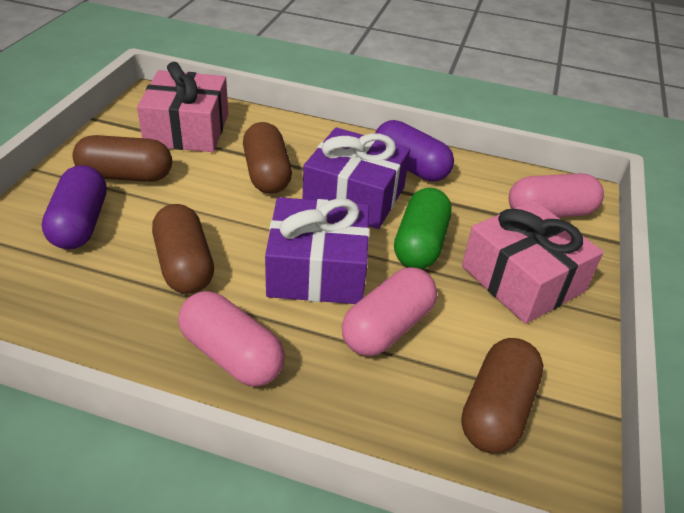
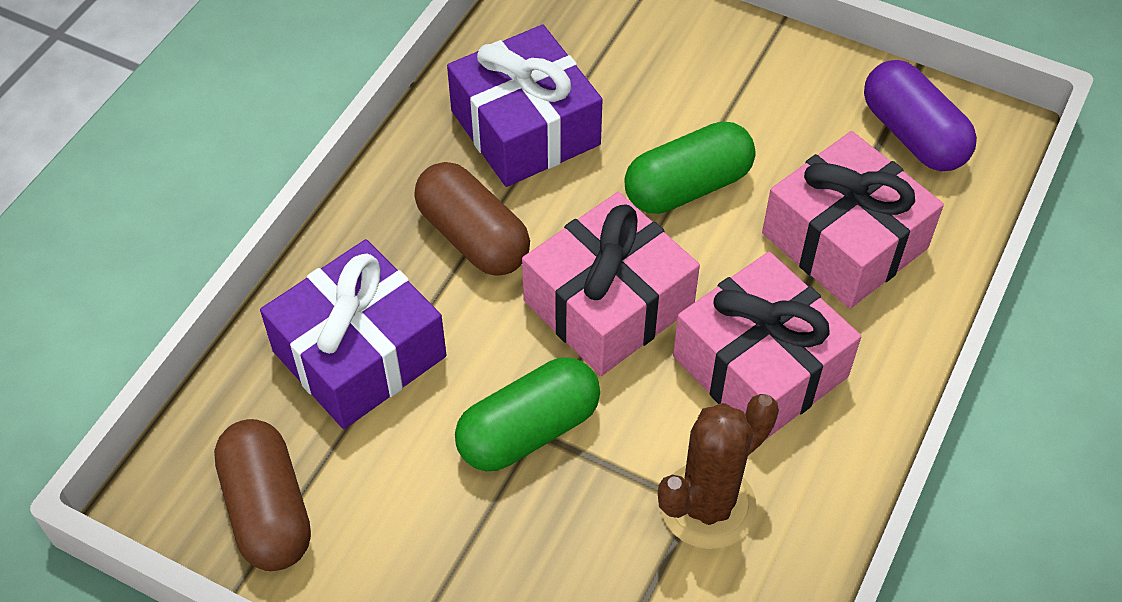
brown cactus: none = 0 -> [658,394,779,549] = 1
brown capsule: [72,135,172,182] [152,204,214,294] [243,122,292,194] [461,338,543,453] = 4 -> [214,419,311,571] [414,162,530,276] = 2
green capsule: [394,188,452,269] = 1 -> [455,357,600,471] [624,122,756,214] = 2
pink capsule: [178,291,285,386] [342,267,437,356] [509,173,604,218] = 3 -> none = 0
pink gift: [137,62,228,152] [462,200,603,324] = 2 -> [522,192,700,376] [673,252,861,438] [762,131,944,309] = 3
purple capsule: [42,165,107,249] [375,120,454,181] = 2 -> [864,60,977,171] = 1

